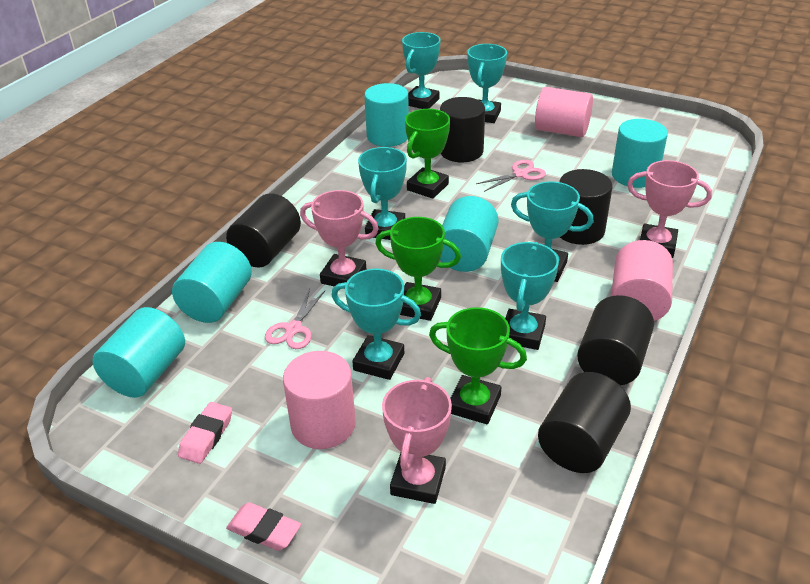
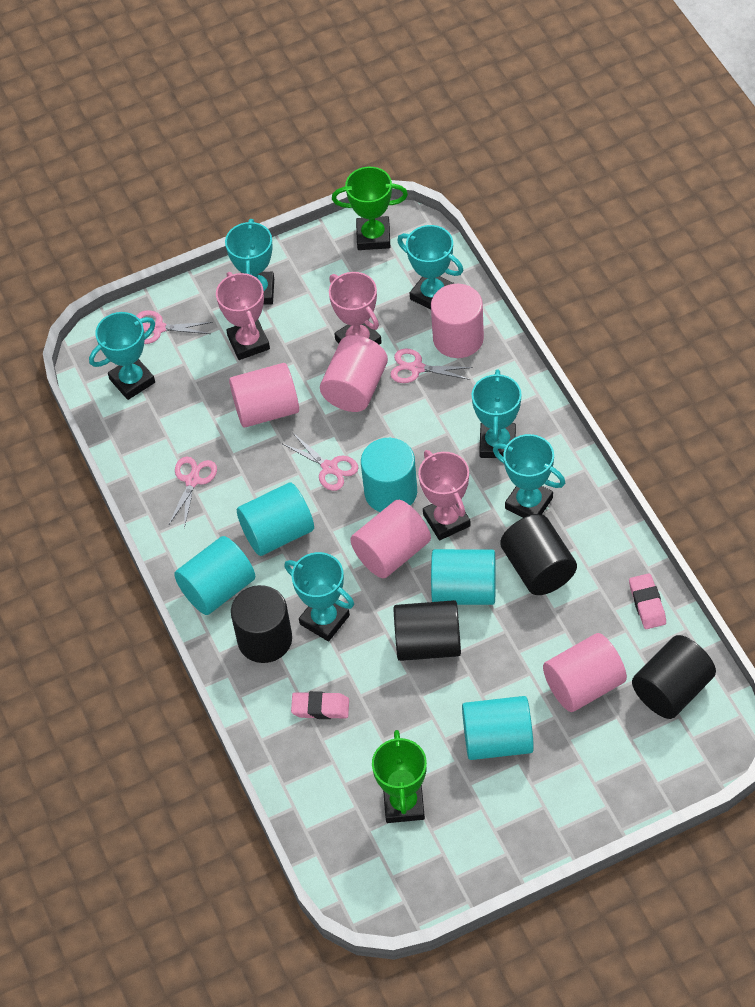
black cylinder: [226,193,301,267] [440,97,485,162] [538,372,631,473] [559,169,613,245] [577,295,654,385] = 5 -> [231,585,292,663] [393,600,461,661] [500,514,577,595] [632,635,716,719] = 4
green trophy: [375,217,461,321] [405,109,450,199] [429,307,527,424] = 3 -> [332,167,408,250] [372,730,427,823] = 2
pink cylinder: [283,351,356,449] [535,87,593,137] [611,240,673,321] = 3 -> [229,363,299,428] [320,335,388,412] [350,500,431,578] [431,284,484,358] [543,633,627,712] = 5
pink scissors: [265,289,325,349] [476,160,546,192] = 2 -> [137,310,213,344] [169,457,217,528] [283,432,358,491] [390,349,473,383] = 4

